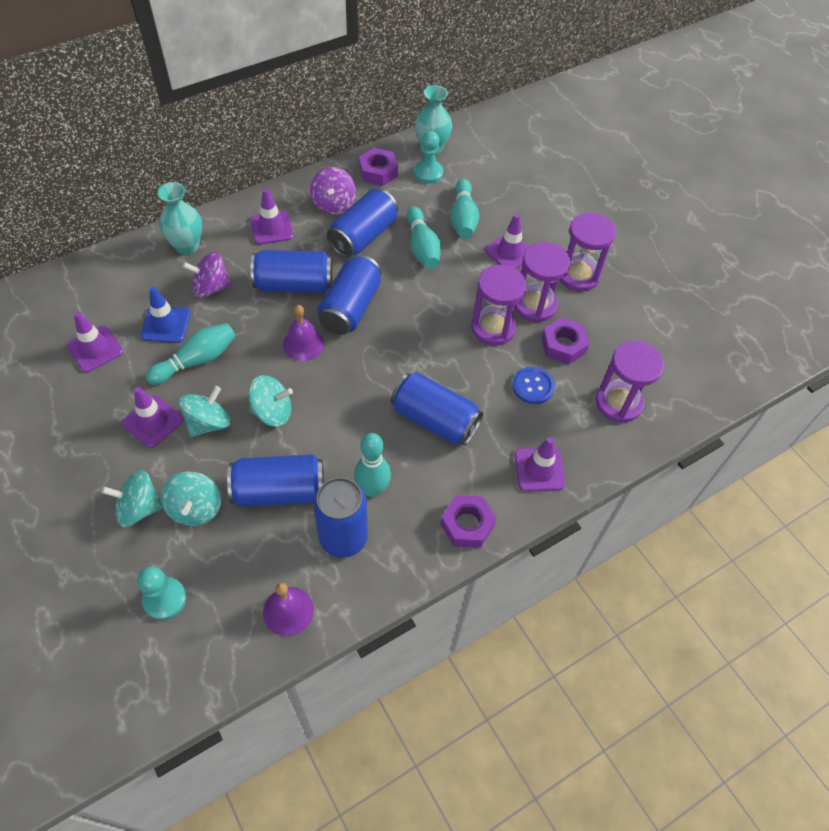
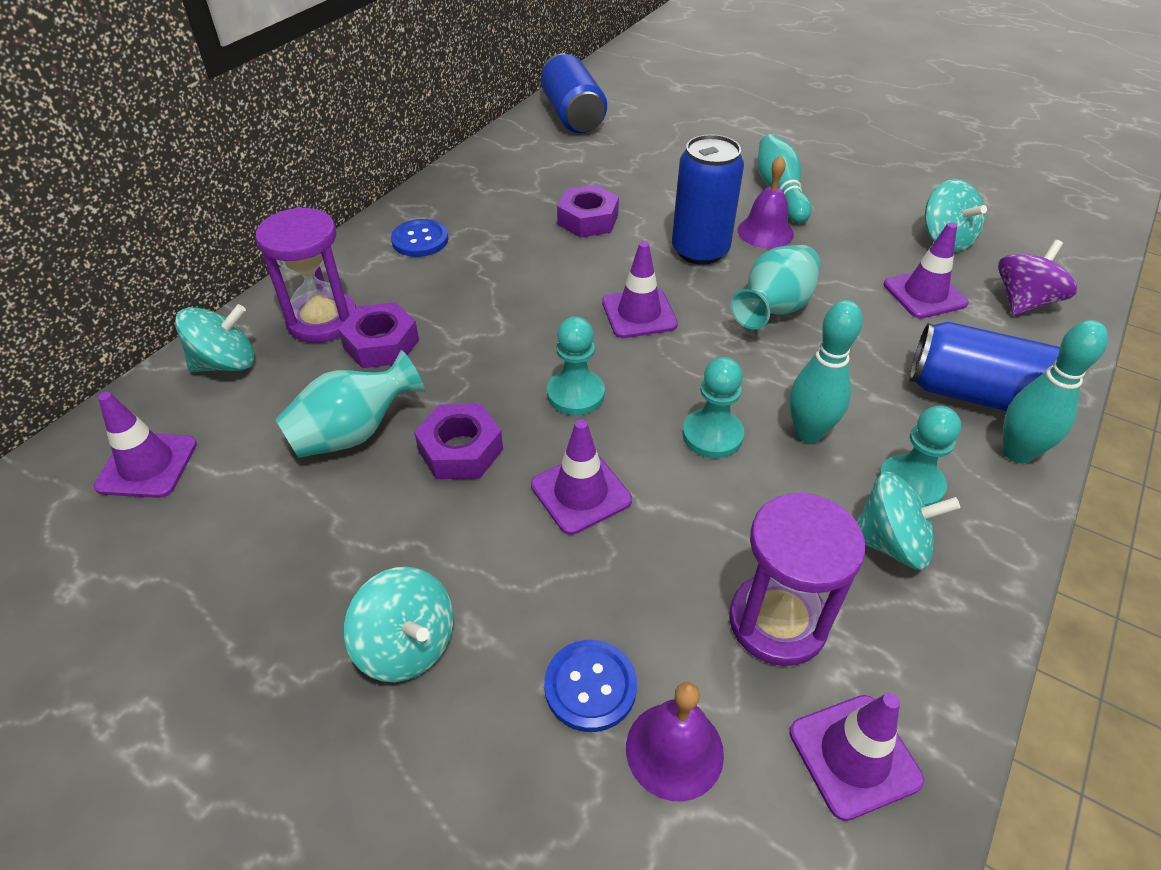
blue button: [512,367,555,404] = 1 -> [391,219,449,257] [544,640,637,732] = 2
blue can: [227,454,324,507] [251,250,333,293] [313,477,368,558] [317,254,381,335] [327,189,398,258] [391,372,483,446] = 6 -> [541,53,607,133] [672,134,744,265] [909,322,1060,411] = 3
blue traffic cone: [140,287,191,343] = 1 -> none = 0
purple hourglass: [471,265,526,346] [514,242,570,322] [559,212,616,292] [595,341,664,423] = 4 -> [256,207,356,343] [729,492,866,666] = 2
purple spinning top: [182,252,232,298] [310,167,356,214] = 2 -> [998,240,1077,316] = 1
turquoise bowling pin: [146,323,236,385] [354,433,391,498] [406,206,441,269] [451,179,479,239] = 4 -> [758,134,812,223] [790,300,863,443] [1003,320,1108,463] = 3
turquoise pawn: [137,566,187,620] [414,131,443,184] = 2 -> [547,317,605,416] [682,357,744,458] [878,406,961,506] = 3

